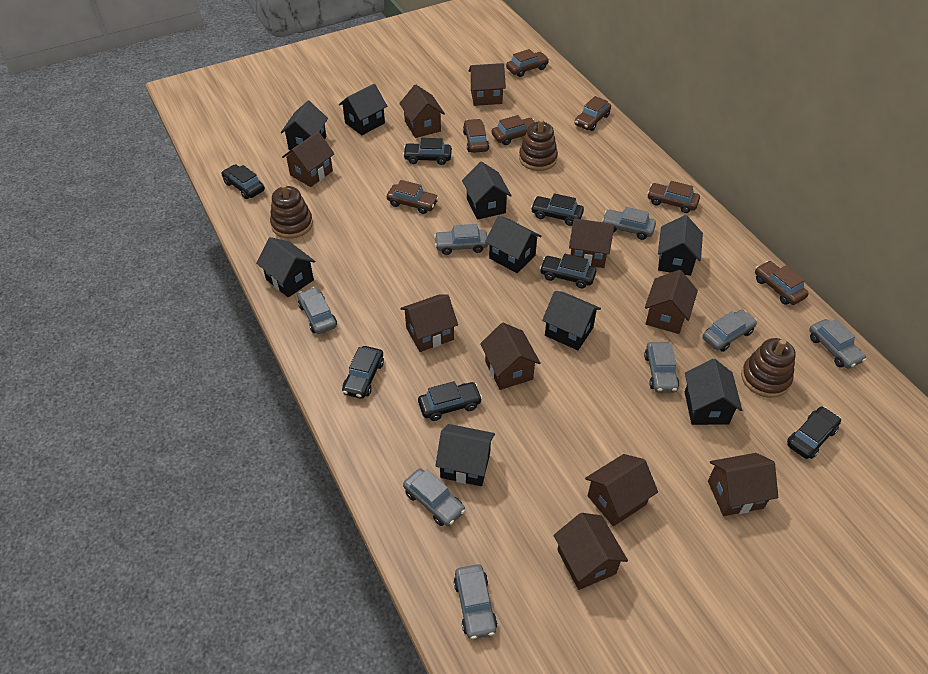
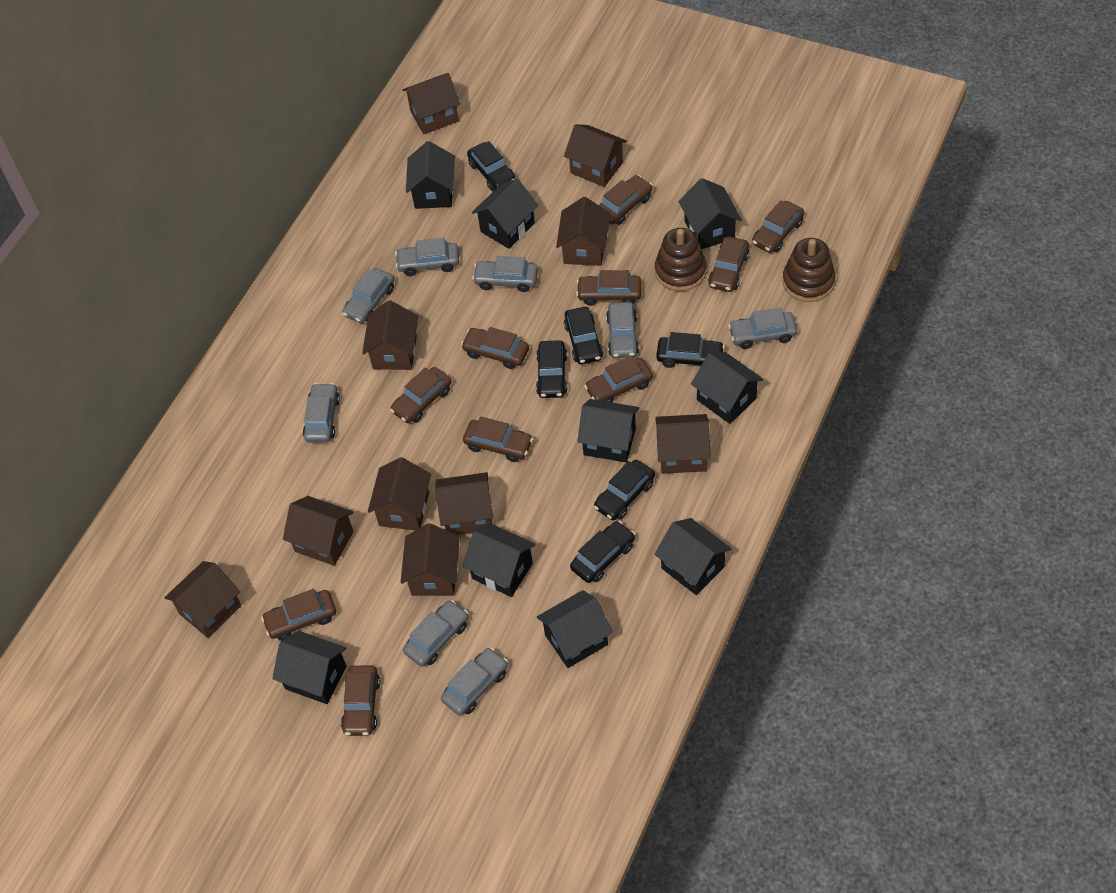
black car: [221,164,265,199] [342,346,384,399] [403,138,452,165] [418,381,482,421] [531,193,584,226] [540,254,596,288] [787,406,841,459] = 7 -> [467,141,516,191] [536,340,568,398] [564,307,604,364] [570,521,635,583] [594,460,655,521] [656,332,725,368] = 6
brown car: [387,180,439,214] [463,119,489,153] [492,115,535,145] [506,49,549,77] [574,96,611,131] [647,181,700,213] [755,261,809,305] = 7 -> [261,589,336,641] [341,666,380,736] [390,367,451,423] [461,327,529,369] [463,417,533,462] [576,270,642,306] [584,356,653,402] [599,175,653,225] [708,237,750,292] [752,200,804,253] = 10
brown stacking toy: [270,184,313,238] [519,119,558,171] [741,338,796,398] = 3 -> [655,228,706,291] [782,238,836,302] = 2

